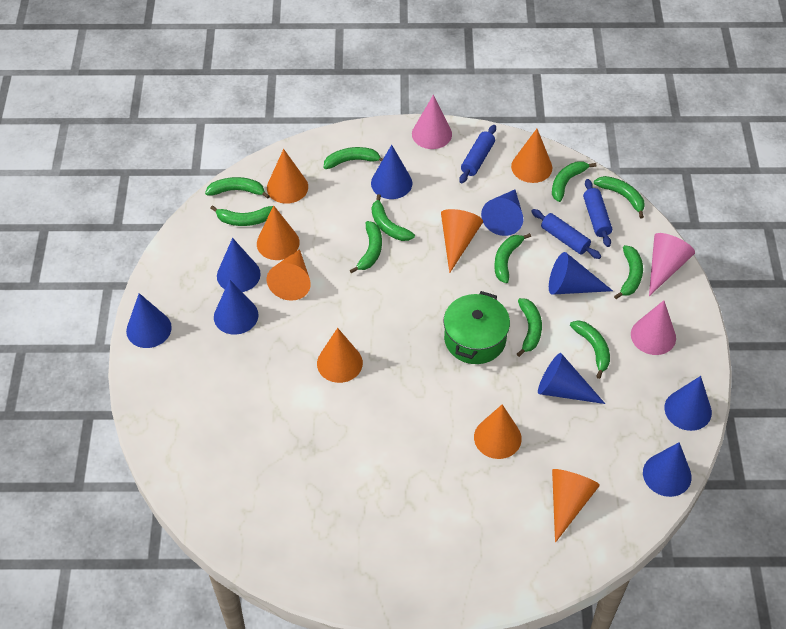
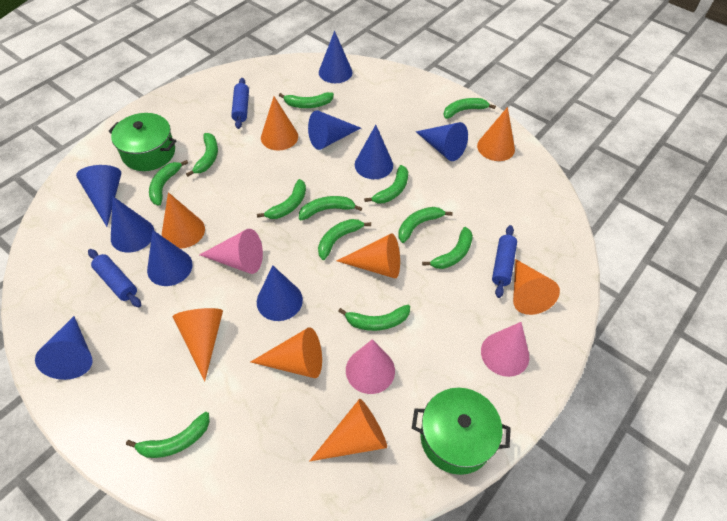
green banana: [205,177,270,199] [210,205,273,226] [324,147,383,169] [350,221,382,274] [372,194,415,241] [494,233,531,283] [517,298,542,357] [552,161,596,202] [570,320,610,379] [594,176,645,219] [614,245,643,299] = 11 -> [126,412,210,458] [149,160,188,206] [186,133,218,176] [257,179,306,219] [279,92,334,108] [299,196,362,220] [318,219,371,260] [338,305,410,331] [364,165,408,203] [398,207,453,243] [422,227,473,269] [444,98,496,119] = 12
green pot: [443,291,510,364] = 1 -> [108,113,177,171] [412,388,511,475] = 2

